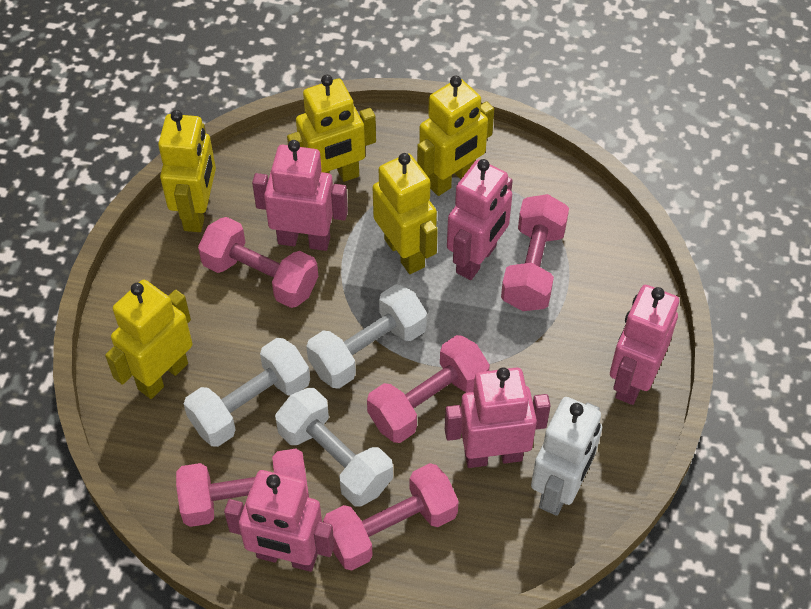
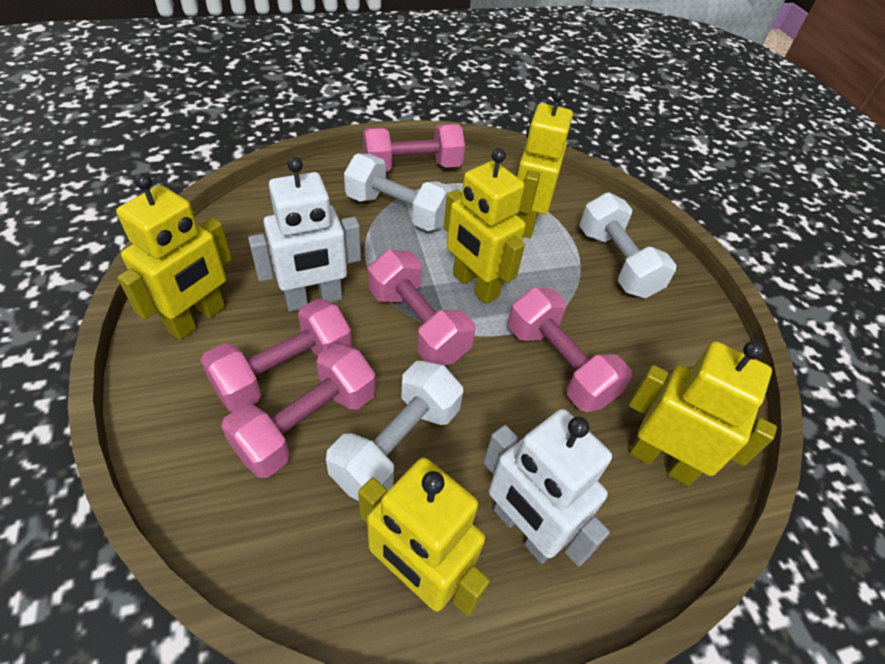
pink robot: [224,470,335,572] [252,140,348,251] [445,367,551,468] [447,159,513,280] [610,285,679,405] = 5 -> none = 0
white robot: [531,397,602,516] = 1 -> [248,157,361,312] [484,409,612,566] = 2

